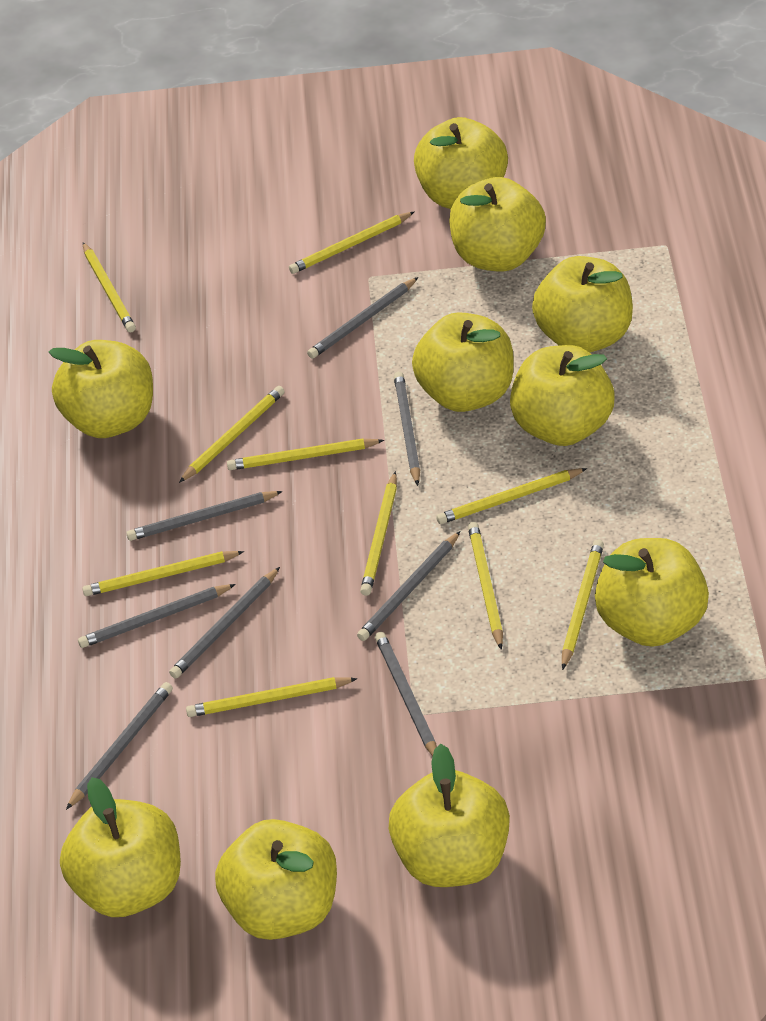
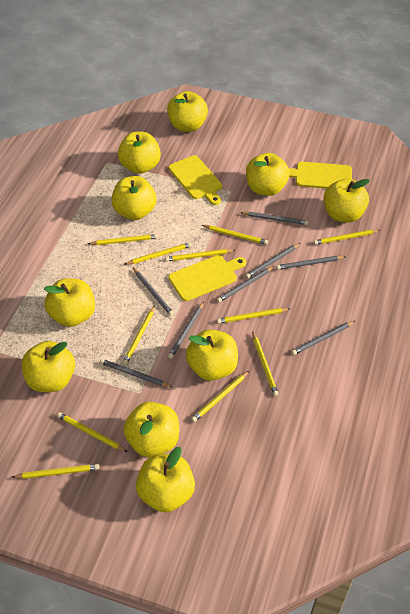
yellow cutting board: none = 0 -> [168,155,222,205] [169,255,246,301] [289,161,352,189] = 3
yellow pencil: [82,551,244,596] [83,242,136,332] [179,386,285,483] [186,677,357,717] [227,438,384,470] [289,212,414,274] [360,471,397,596] [436,468,587,524] [468,522,503,650] [562,539,604,670] = 10 -> [12,464,99,479] [57,412,127,452] [88,234,158,245] [122,305,155,365] [125,242,192,265] [165,249,235,262] [191,371,249,422] [202,225,268,245] [217,308,290,324] [252,331,279,396] [314,230,380,245] = 11

